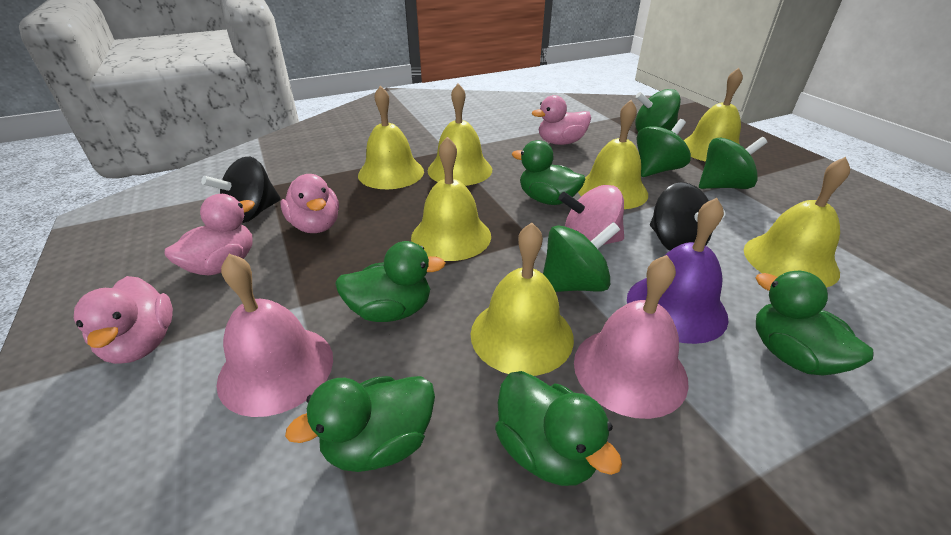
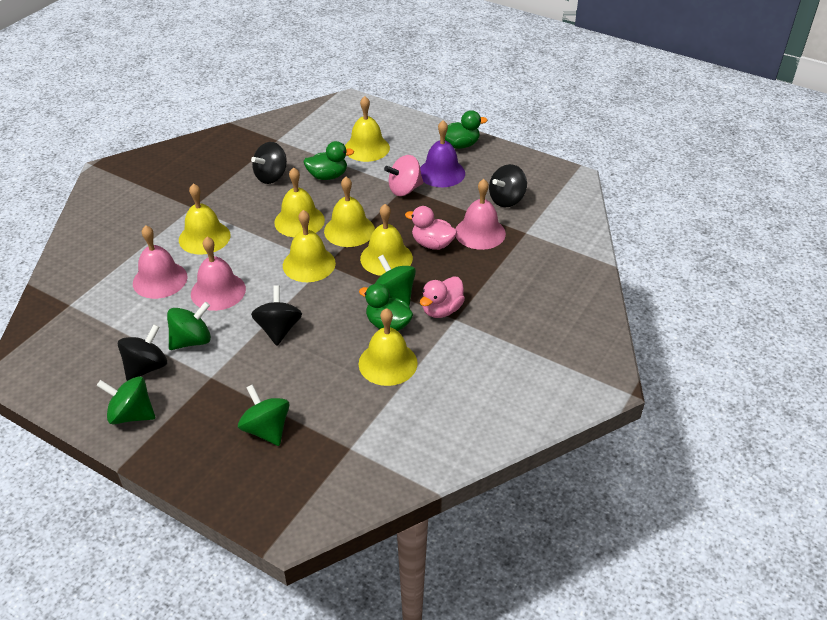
black spinning top: [201,157,281,223] [650,182,725,251] = 2 -> [118,324,167,381] [251,142,287,184] [251,285,302,346] [489,164,527,207] = 4
green duck: [285,376,435,472] [335,241,445,322] [495,371,622,486] [512,140,585,205] [756,271,874,376] = 5 -> [303,141,354,180] [359,283,413,331] [445,110,487,149] = 3
pink bell: [217,254,333,417] [574,255,689,419] = 2 -> [133,225,188,299] [191,237,246,311] [456,179,506,250] = 3
pink duck: [74,276,173,364] [164,194,255,275] [280,174,339,233] [532,95,591,145] = 4 -> [405,206,457,250] [420,276,465,318] = 2

